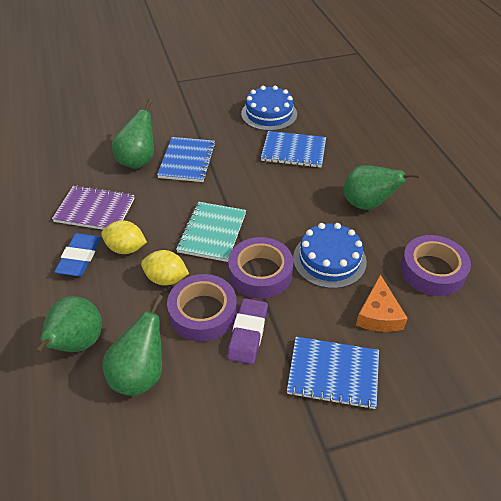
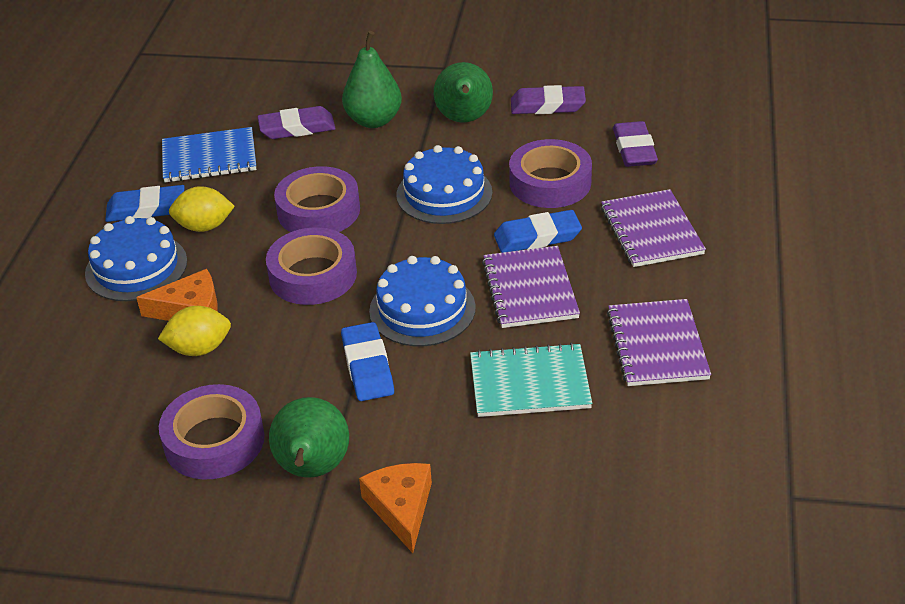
blue cake: [241,86,297,131] [293,223,367,289] = 2 -> [85,216,187,301] [369,256,476,346] [396,145,492,224] = 3
blue eraser: [54,233,101,276] = 1 -> [105,185,184,222] [341,322,394,401] [494,210,582,253] = 3
blue notebook: [157,137,216,182] [261,131,326,168] [287,337,379,410] = 3 -> [162,127,257,182] = 1
green pear: [35,296,102,355] [103,294,163,396] [112,99,154,169] [344,165,420,210] = 4 -> [269,397,349,478] [342,31,402,128] [434,62,493,123] = 3
orange cheese: [356,274,408,332] = 1 -> [136,269,218,321] [359,463,432,553] = 2
purple eraser: [227,298,268,364] = 1 -> [257,106,336,139] [511,85,586,114] [613,121,658,167] = 3
purple notebook: [52,185,135,230] = 1 -> [482,246,580,328] [601,189,706,267] [607,299,711,386] = 3
purple tape: [167,274,237,342] [228,237,294,299] [401,235,471,296] = 3 -> [159,384,265,480] [266,227,357,305] [274,166,360,232] [509,139,592,208] = 4

